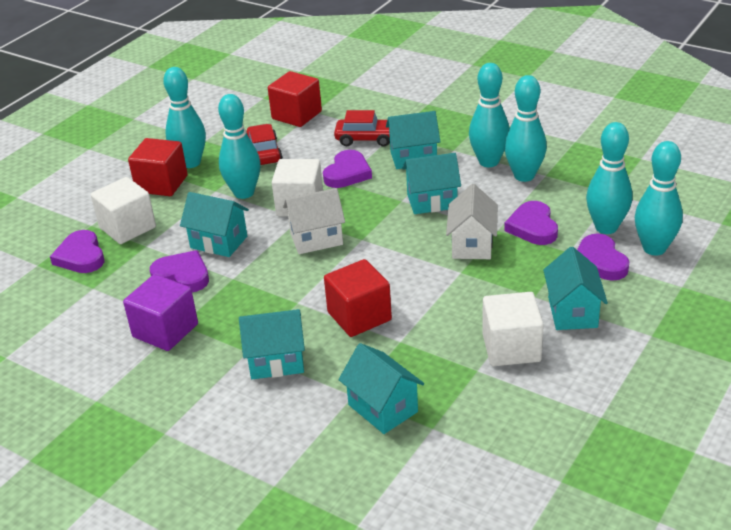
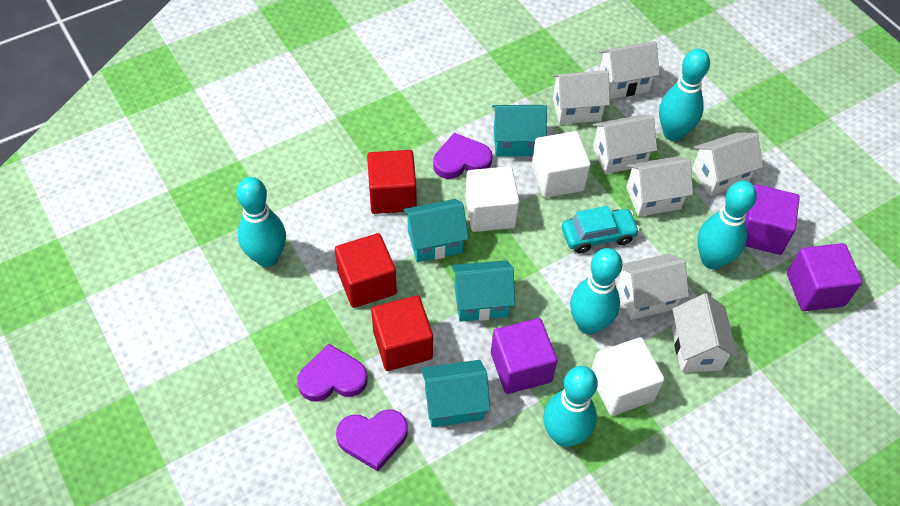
purple cube: [123,274,198,351] = 1 -> [491,318,557,394] [745,184,800,255] [787,243,862,311] = 3
purple heart: [50,230,104,273] [150,250,209,292] [323,150,372,188] [504,201,558,245] [577,234,629,281] = 5 -> [297,344,368,402] [336,409,408,471] [433,133,492,179] = 3
red car: [246,124,283,165] [334,110,390,147] = 2 -> none = 0
turquoise bowling pin: [163,67,206,168] [218,94,261,199] [469,63,510,167] [504,75,547,182] [586,122,632,234] [635,141,683,255] = 6 -> [236,177,286,267] [543,366,598,447] [570,248,622,335] [659,49,710,141] [697,181,757,269] = 5
turquoise car: none = 0 -> [562,206,640,254] = 1
turquoise house: [180,192,249,257] [239,309,305,379] [338,343,424,434] [386,111,440,169] [402,153,461,214] [543,247,608,330] = 6 -> [403,199,469,262] [421,360,490,427] [451,260,515,322] [492,105,547,157] = 4
white house: [283,188,345,254] [446,184,498,259] = 2 -> [552,70,610,124] [593,115,657,174] [599,42,660,99] [617,254,689,320] [626,157,693,217] [672,294,738,372] [692,132,763,196] = 7

